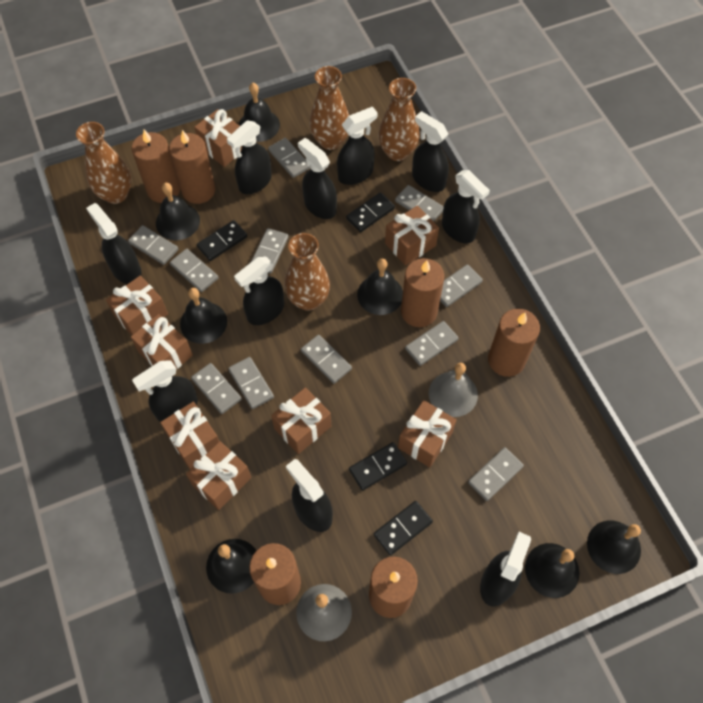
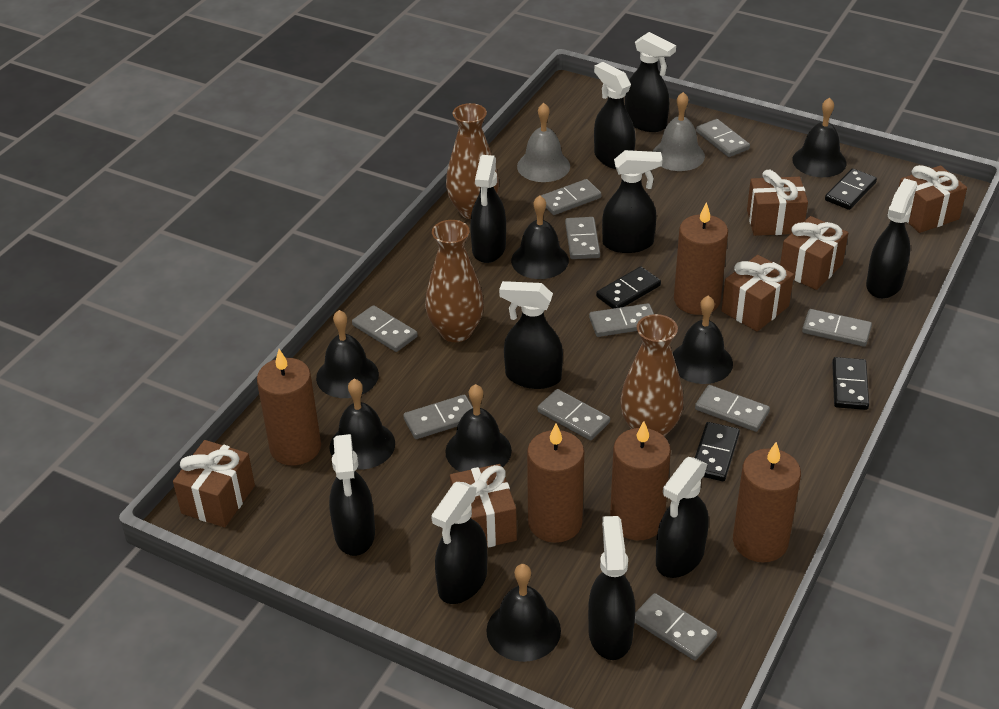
brown candle: [132,130,180,203] [169,130,215,204] [249,543,301,605] [369,557,418,618] [401,258,444,327] [488,309,540,377] = 6 -> [257,349,321,466] [527,424,584,543] [610,421,671,540] [674,202,728,315] [733,442,801,563] = 5
brown gift: [106,275,168,336] [131,314,193,370] [160,402,219,469] [186,441,251,510] [194,109,242,167] [271,387,331,454] [385,205,439,266] [398,400,456,467] = 8 -> [173,440,255,527] [450,464,517,547] [722,255,794,332] [747,170,808,236] [780,216,848,290] [899,165,967,233] = 6
brown vase: [76,122,131,204] [284,233,330,311] [310,66,349,150] [379,78,420,161] = 4 -> [425,220,484,342] [446,103,499,219] [620,314,684,437] = 3
grey domino: [128,225,178,265] [170,249,219,292] [191,363,241,414] [228,357,274,409] [251,228,289,273] [268,138,310,178] [301,335,352,384] [395,185,444,222] [405,321,458,366] [440,264,483,307] [468,447,524,501] = 11 -> [352,305,418,352] [403,395,473,439] [538,389,610,440] [541,179,601,215] [565,217,600,259] [589,303,654,337] [635,593,717,660] [695,385,770,432] [696,119,750,157] [802,309,872,347] = 10

